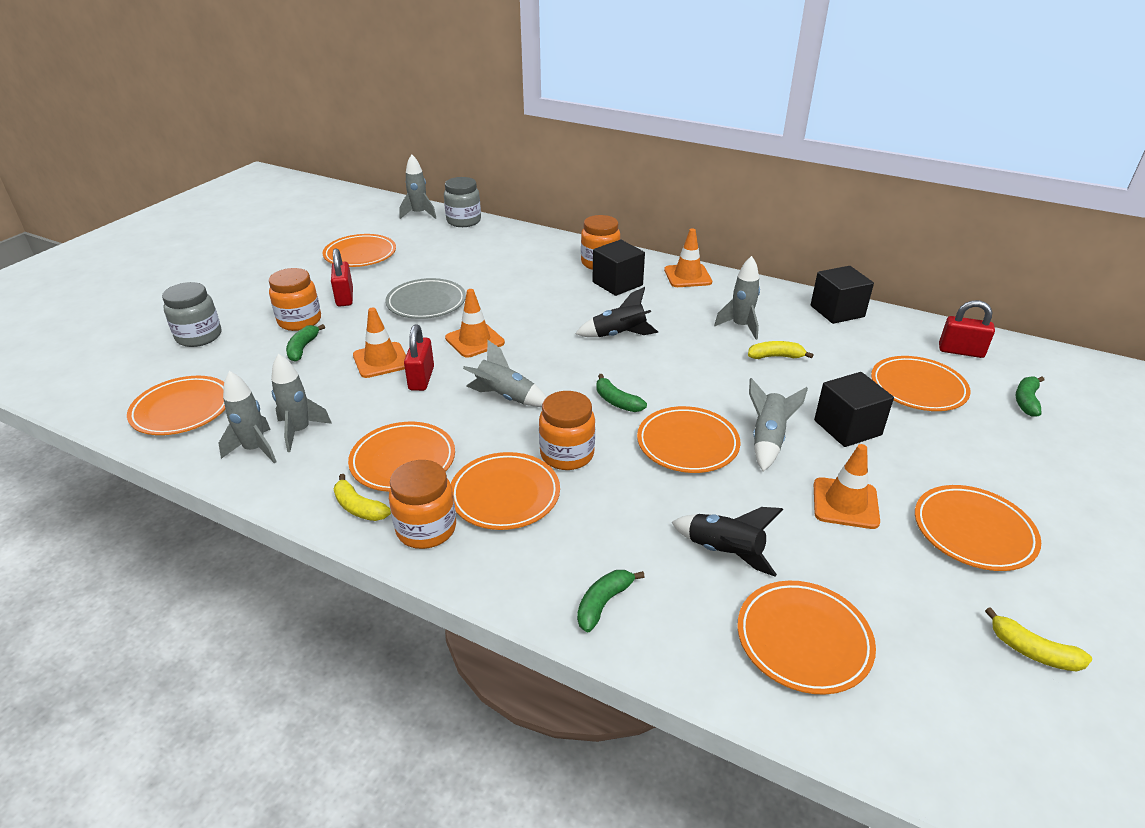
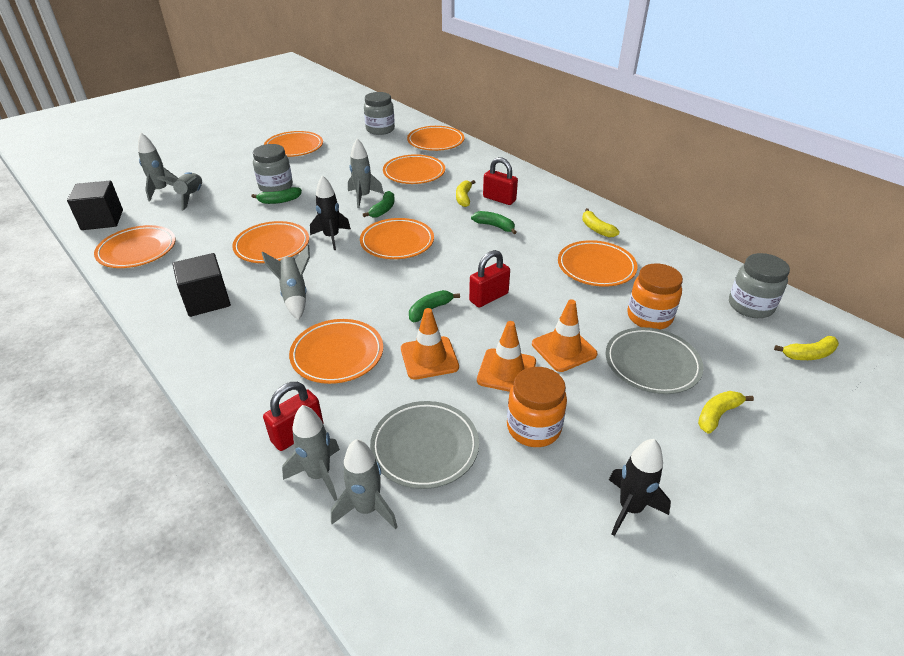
black cube: [592,240,645,296] [811,266,874,324] [814,372,894,447] = 3 -> [67,181,123,230] [172,253,231,317] = 2
grey jar: [162,282,221,347] [444,177,481,227] = 2 -> [253,144,293,192] [364,92,395,135] [729,253,790,318] = 3
grey plate: [385,278,466,319] = 1 -> [370,401,479,489] [606,327,703,394] = 2
orange jar: [269,268,321,331] [389,460,456,549] [539,391,595,470] [581,215,620,270] = 4 -> [507,367,567,447] [627,263,683,330] = 2
orange traffic cone: [353,308,406,378] [445,289,505,358] [664,229,712,287] [814,444,880,529] = 4 -> [401,308,459,380] [477,321,536,392] [532,299,598,372] = 3
yellow banana: [334,474,391,521] [748,341,813,359] [985,607,1092,672] = 3 -> [456,180,475,207] [582,208,620,238] [698,391,754,434] [774,336,839,360] = 4

